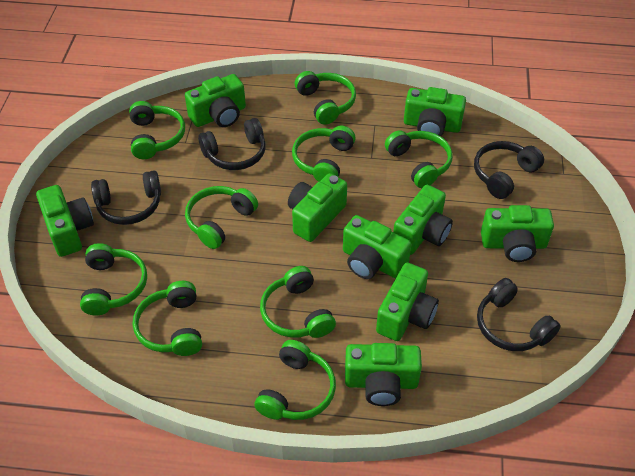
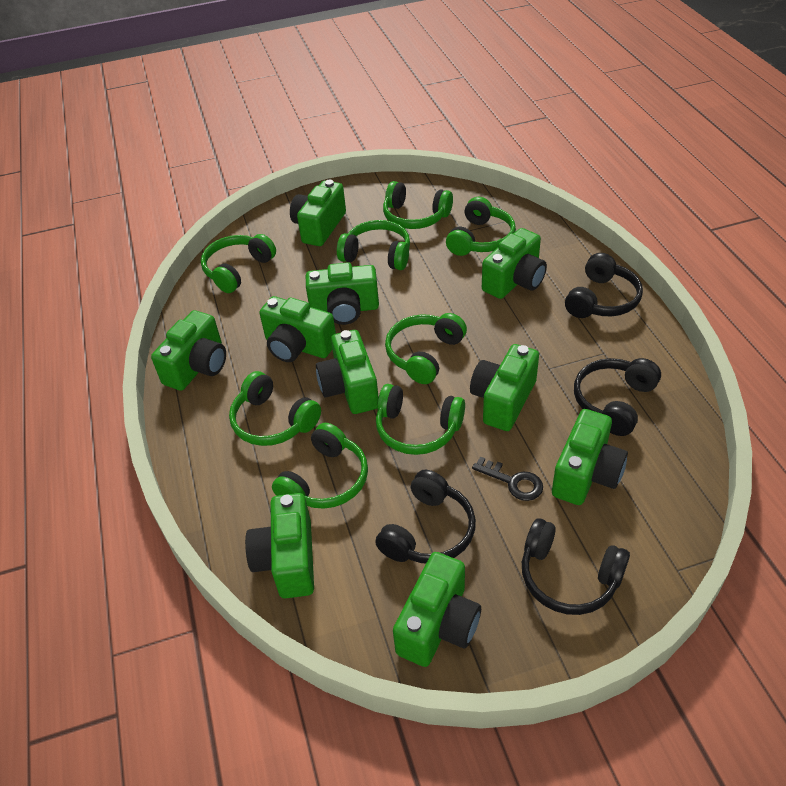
black key: none = 0 -> [472,456,543,501] = 1
green camera: [36,185,94,257] [185,74,246,127] [288,173,347,242] [343,215,411,279] [345,343,422,406] [376,263,439,341] [393,185,453,255] [404,87,466,136] [481,205,554,262] = 9 -> [151,310,226,391] [245,493,314,599] [259,296,336,362] [290,180,346,246] [306,262,379,325] [316,330,379,414] [393,552,481,667] [470,344,539,431] [482,228,547,299] [552,409,628,505] = 10
green headphones: [80,243,147,315] [129,101,185,159] [133,281,202,356] [185,186,258,249] [254,340,336,420] [260,266,336,338] [292,126,356,182] [295,71,356,125] [385,130,453,188] = 9 -> [201,234,276,293] [229,371,321,446] [272,423,368,509] [337,220,410,270] [376,384,465,455] [383,181,453,229] [385,313,467,384] [446,197,516,256] = 8

